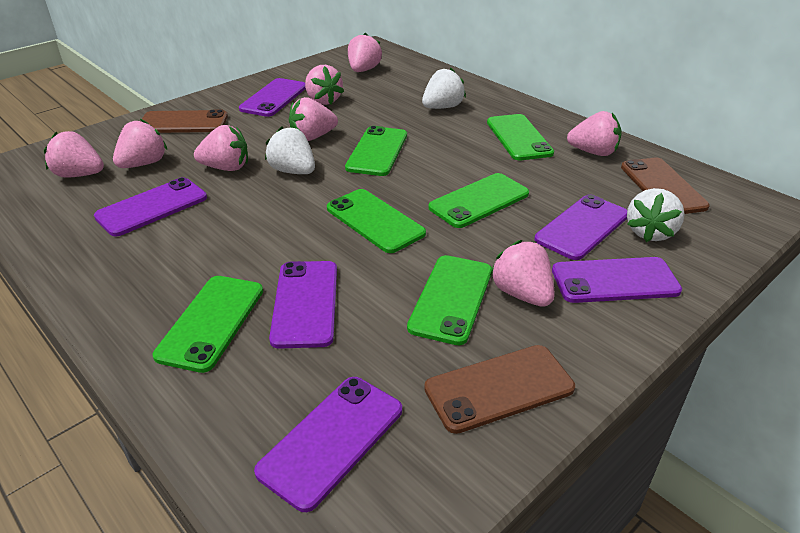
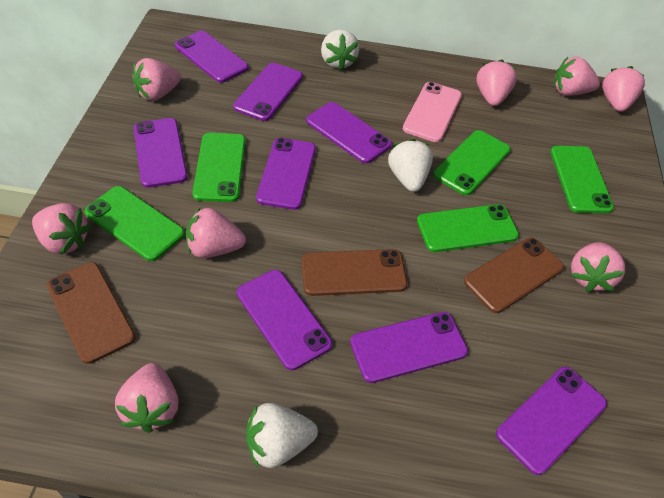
green phone: [153,276,263,373] [327,189,426,253] [345,126,407,176] [407,255,492,345] [428,173,529,228] [487,114,554,160] = 6 -> [84,186,185,261] [192,133,246,202] [417,204,519,252] [434,130,510,195] [550,146,614,213] = 5
pink phone: none = 0 -> [403,82,462,142] = 1
purple phone: [94,177,207,237] [239,78,306,117] [254,377,402,512] [269,261,337,349] [535,194,627,260] [552,257,682,303] = 6 -> [134,118,188,188] [175,31,248,83] [233,63,303,121] [237,270,332,370] [256,138,316,210] [306,102,392,164] [350,312,468,383] [496,367,607,475] = 8

